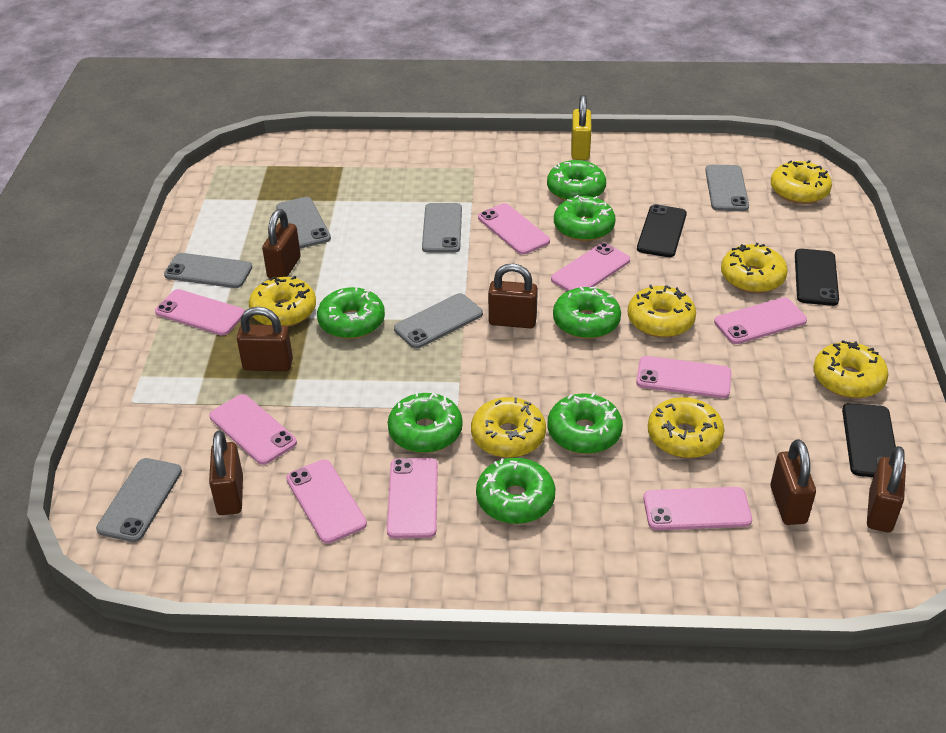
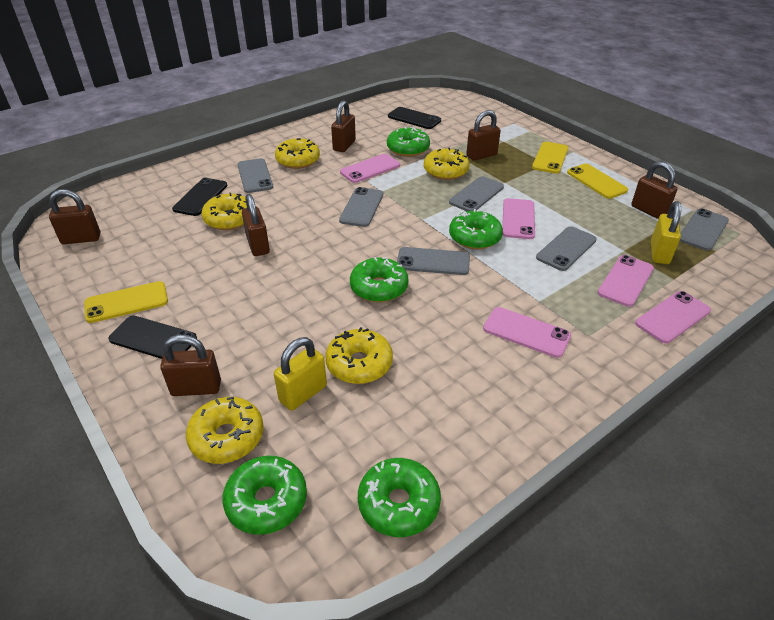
green donut: [317,287,385,339] [388,391,463,453] [476,458,555,524] [547,160,606,201] [547,392,623,454] [553,287,621,339] [554,195,616,241] = 7 -> [222,456,307,535] [350,257,408,302] [358,458,441,537] [387,127,430,157] [449,209,503,249] = 5
pink phone: [155,289,245,336] [209,394,297,465] [286,459,367,544] [387,458,438,538] [478,203,550,255] [551,243,630,291] [636,356,731,398] [643,487,752,530] [714,297,807,344] = 9 -> [340,154,400,183] [483,307,571,358] [502,198,535,239] [598,255,654,307] [635,291,711,344] = 5
yellow donut: [249,276,316,327] [471,397,546,458] [628,285,696,338] [648,397,724,458] [721,243,788,293] [771,160,832,204] [813,340,888,398] = 7 -> [186,396,264,464] [201,193,247,230] [275,138,320,169] [325,327,393,384] [424,148,470,180] = 5
yellow padlock: [571,95,592,160] = 1 -> [274,337,327,411] [651,201,681,264] = 2
yellow phone: none = 0 -> [84,281,168,323] [532,142,569,174] [567,164,628,199] = 3

